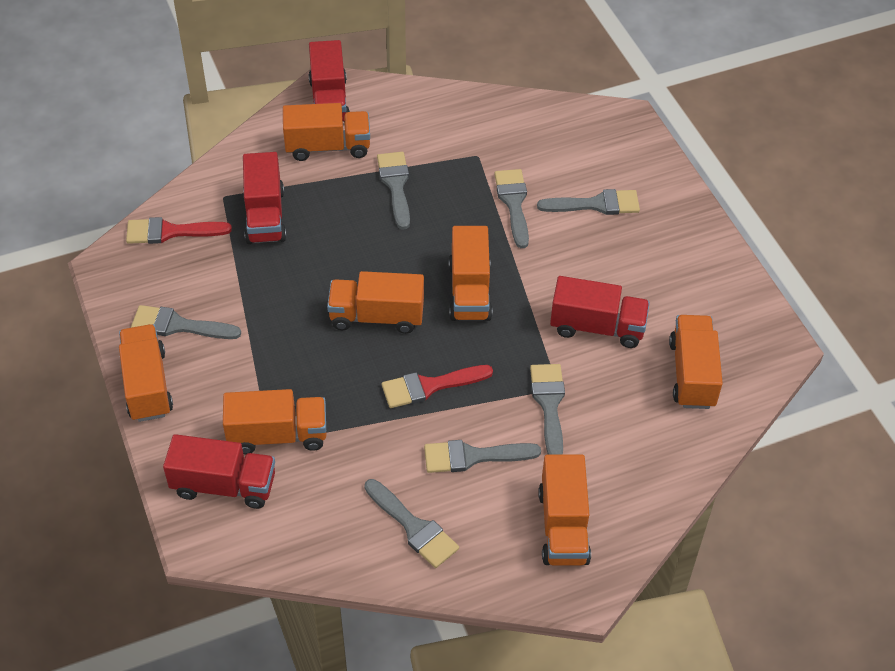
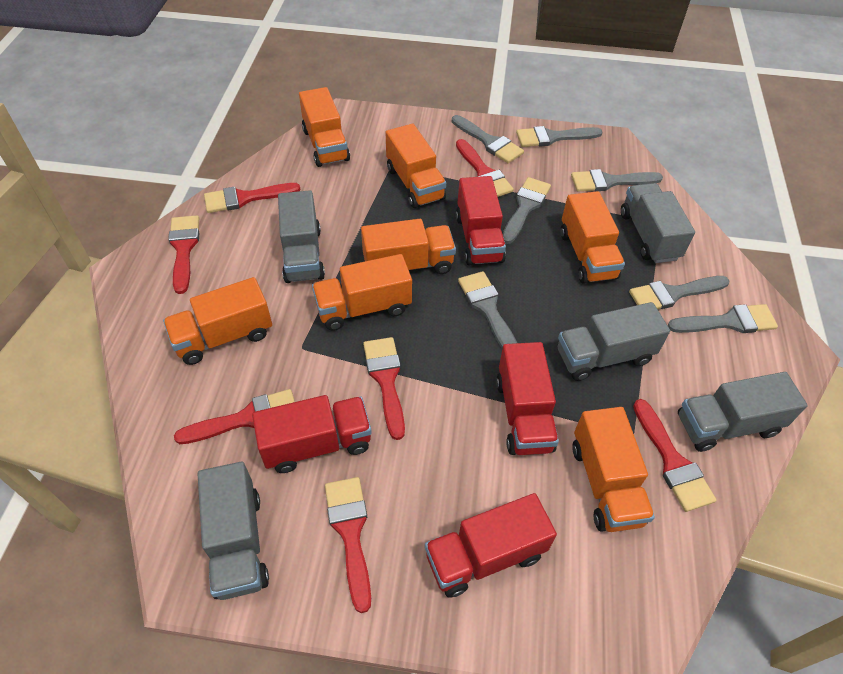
grey truck: none = 0 -> [198,462,269,600] [278,190,325,283] [558,302,670,381] [621,183,695,263] [678,372,808,452] = 5
red brush: [126,217,232,244] [382,365,493,408] = 2 -> [168,215,199,294] [174,389,295,444] [204,183,301,213] [325,477,371,613] [363,337,405,440] [456,139,514,197] [633,399,716,512] = 7

